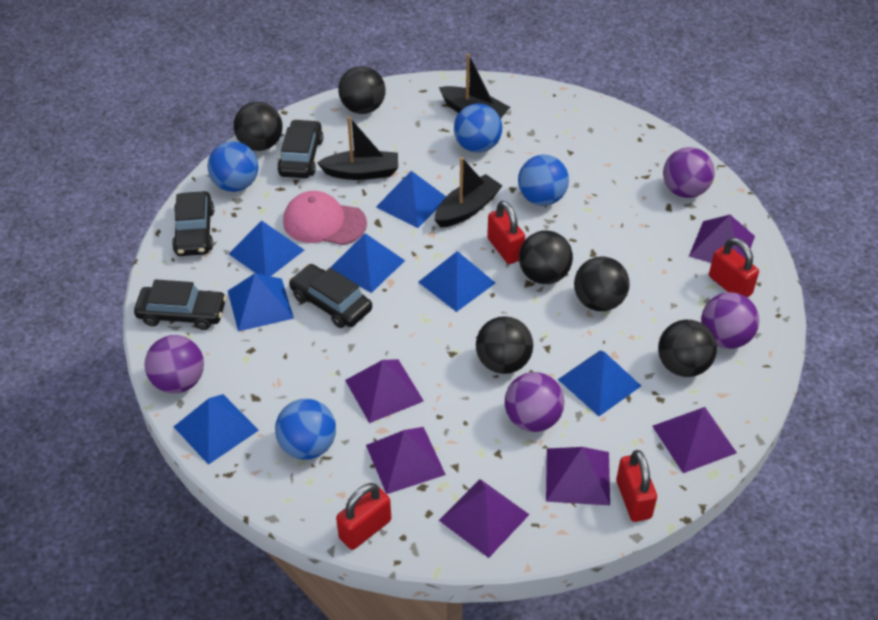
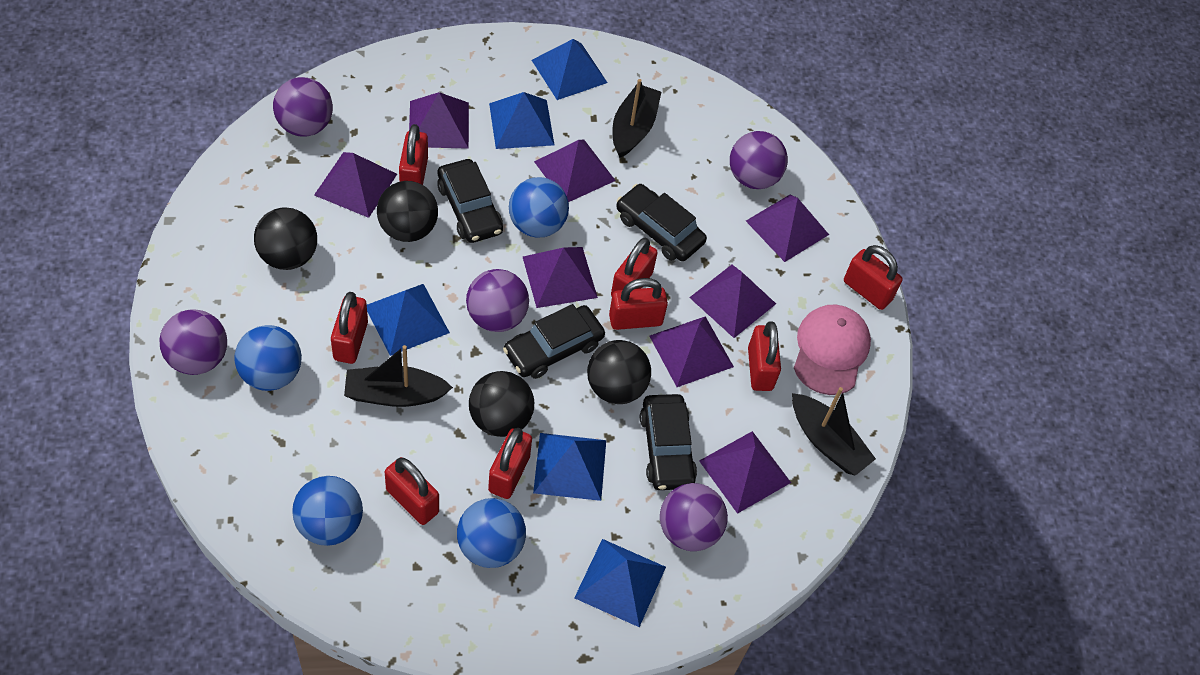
black ball: [234,102,282,151] [338,66,385,114] [476,316,533,374] [519,230,573,284] [574,257,630,311] [658,320,717,377] = 6 -> [254,207,317,270] [377,181,438,242] [469,371,534,437] [587,340,651,404] = 4
blue pyramid: [174,394,259,465] [228,273,294,331] [229,220,304,276] [330,233,405,293] [376,171,446,228] [418,251,495,312] [558,350,641,416] = 7 -> [367,284,450,356] [489,92,554,149] [532,39,608,100] [533,433,606,501] [574,539,666,627] = 5
purple ball: [144,335,204,393] [505,372,564,432] [663,147,715,198] [701,292,759,349] = 4 -> [160,309,227,375] [273,77,333,136] [466,269,529,332] [660,483,728,551] [730,131,788,189] = 5
purple pyramid: [345,359,424,423] [366,427,446,494] [439,479,530,558] [546,447,610,505] [652,407,737,473] [689,215,755,263] = 6 -> [314,152,397,218] [409,92,469,149] [523,247,598,308] [534,140,616,202] [649,316,734,387] [689,265,776,338] [699,431,791,514] [746,194,829,262] = 8
red padlock: [336,483,391,550] [487,201,525,264] [616,450,657,522] [709,238,759,298] = 4 -> [331,292,368,364] [385,457,439,525] [399,124,428,185] [488,428,532,499] [609,278,668,330] [611,238,658,296] [748,321,781,391] [844,245,903,310] = 8

